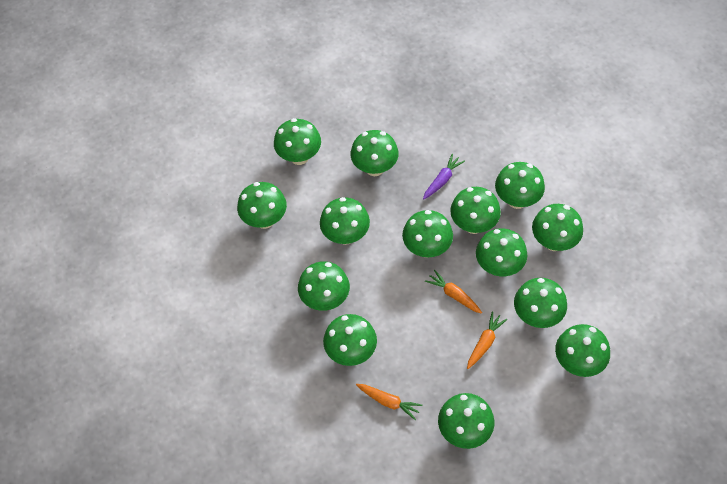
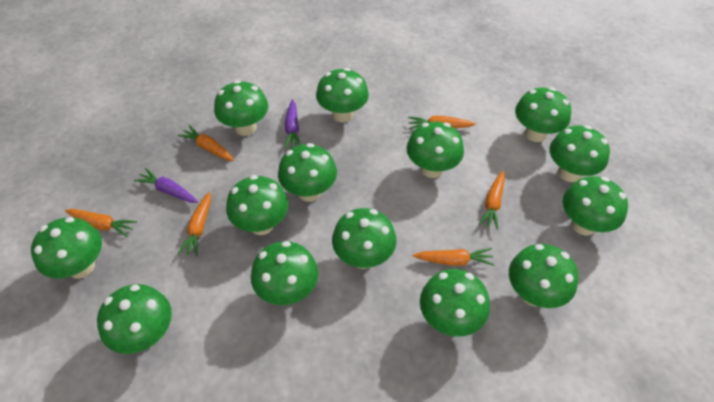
orange carrot: [356,384,423,420] [425,270,482,314] [467,312,507,369] = 3 -> [65,209,137,237] [177,125,234,161] [178,192,211,256] [408,116,476,129] [413,248,495,266] [479,171,505,230] = 6
purple carrot: [423,154,465,200] = 1 -> [134,168,198,203] [284,99,301,148] = 2

